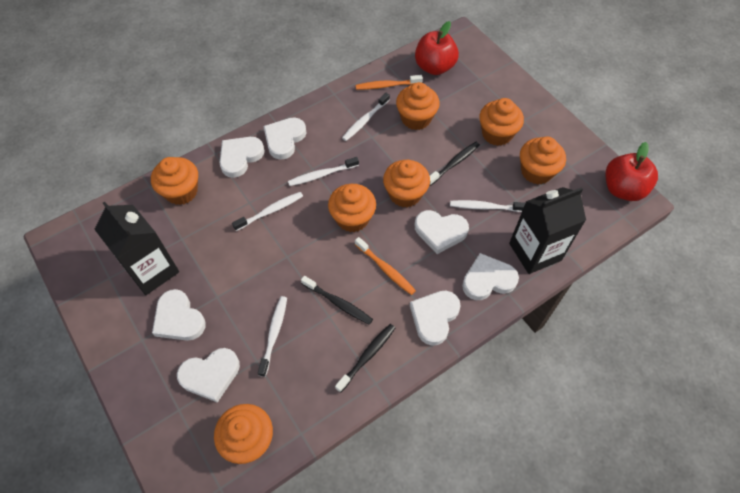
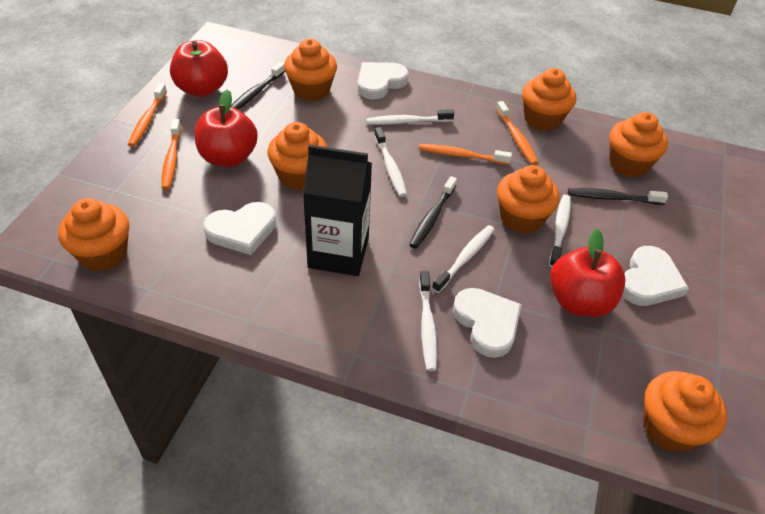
black carton: [94,202,179,295] [509,187,586,274] = 2 -> [303,145,372,276] = 1
orange toothbrush: [355,237,416,295] [356,75,423,90] = 2 -> [128,83,167,147] [161,119,181,190] [419,144,512,165] [496,101,538,165] = 4
red apple: [415,21,459,75] [605,142,658,201] = 2 -> [170,40,228,97] [195,89,258,167] [550,229,626,317] = 3
white heart: [152,289,206,341] [177,348,240,403] [220,137,265,178] [263,117,306,160] [410,291,461,345] [415,210,469,254] [462,253,519,300] = 7 -> [204,202,276,255] [358,62,409,99] [453,288,522,358] [622,246,689,306] = 4

